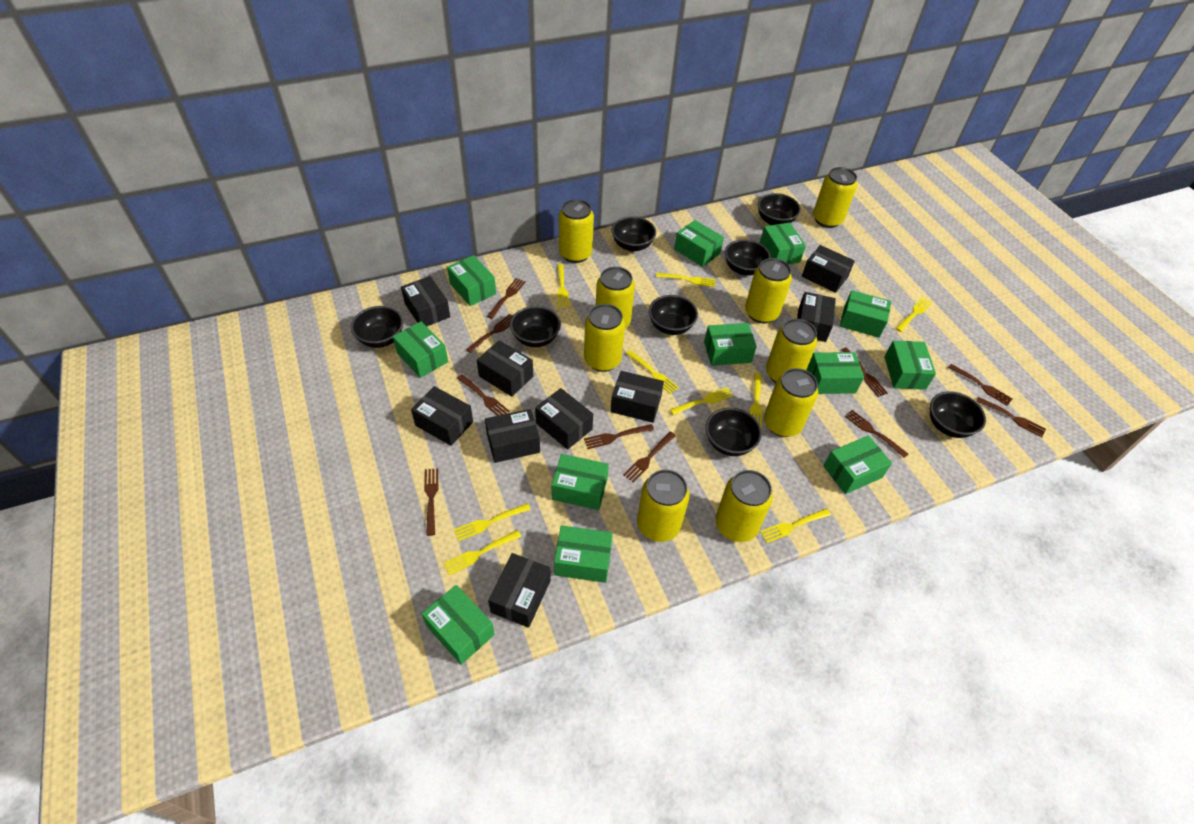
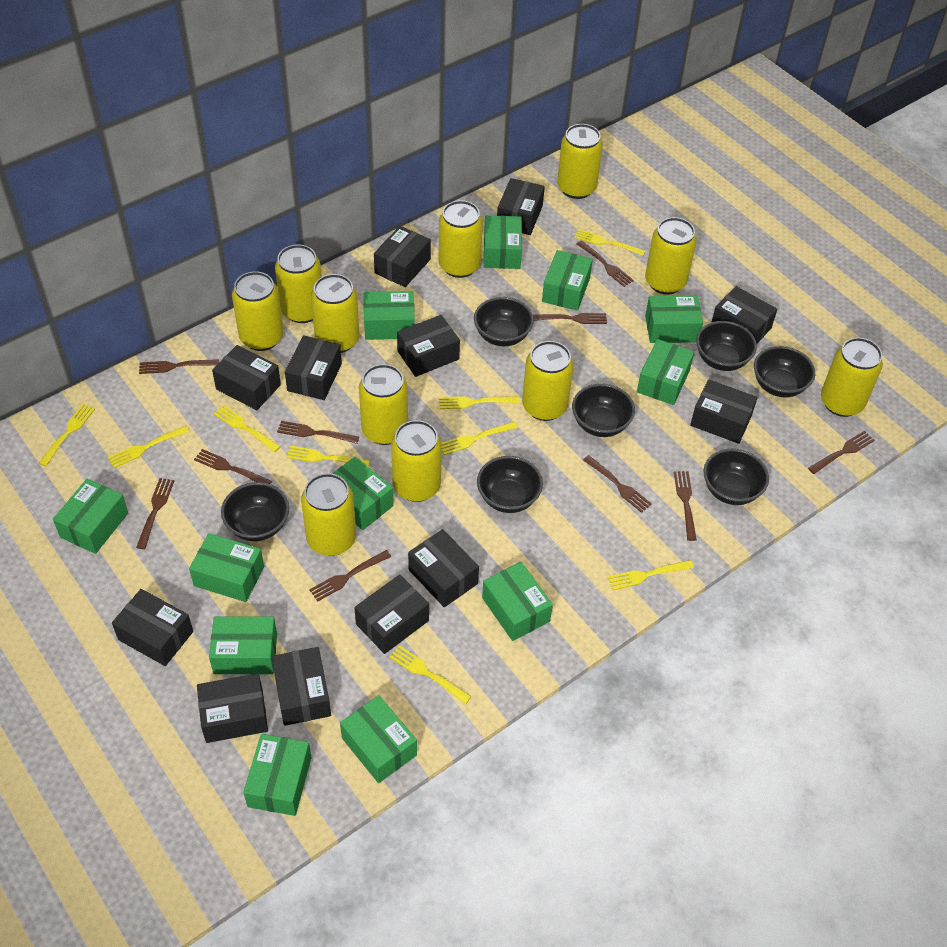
black bowl: [351,306,403,348] [510,306,561,347] [611,216,656,252] [649,295,698,335] [706,408,762,456] [725,239,771,275] [758,193,801,225] [930,391,986,438] = 8 -> [221,482,289,541] [474,297,534,346] [477,456,543,513] [572,384,635,437] [696,321,757,371] [704,449,769,505] [754,346,815,397] = 7
black box: [401,276,450,326] [411,386,473,446] [477,340,533,397] [485,409,540,463] [488,553,551,628] [535,388,593,450] [610,371,664,423] [797,292,836,342] [802,245,855,293] = 9 -> [112,589,193,666] [197,673,268,743] [212,345,281,410] [272,647,331,726] [285,335,342,400] [354,574,429,654] [374,226,431,287] [397,315,460,377] [408,529,479,607] [497,178,545,235] [690,379,758,444] [712,286,777,343] = 12
yellow can: [559,199,594,263] [584,304,625,372] [596,267,635,328] [637,469,690,542] [716,470,773,542] [745,258,792,323] [764,368,818,437] [766,319,817,383] [813,167,857,228] = 9 -> [232,272,284,351] [275,245,322,323] [301,473,356,556] [311,274,360,353] [359,364,408,445] [391,420,442,502] [439,200,483,278] [522,341,574,421] [557,124,603,199] [645,217,697,295] [821,338,883,417] = 11

